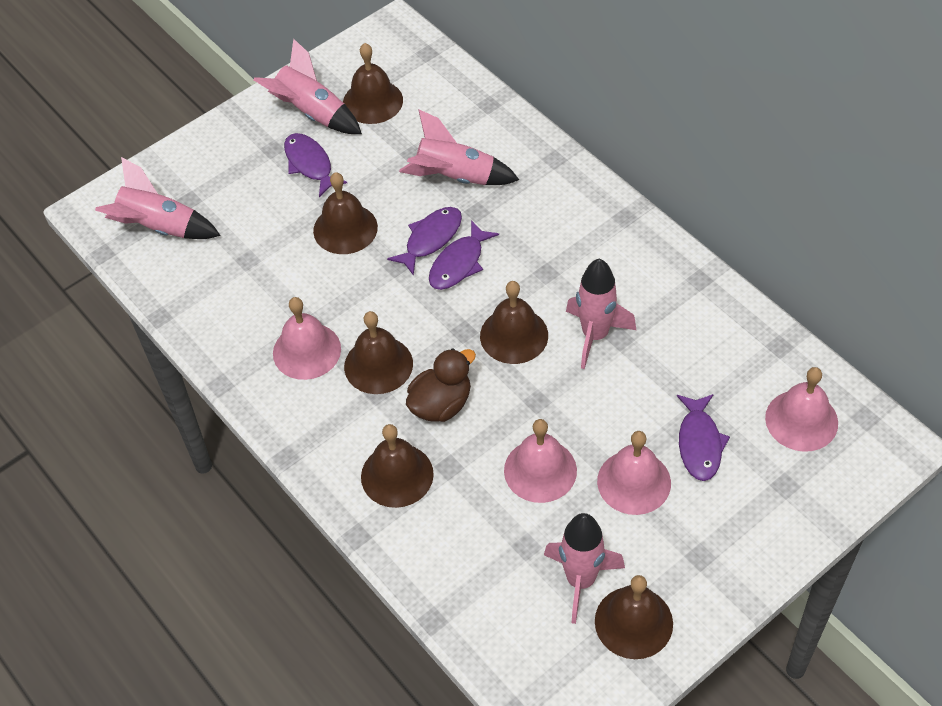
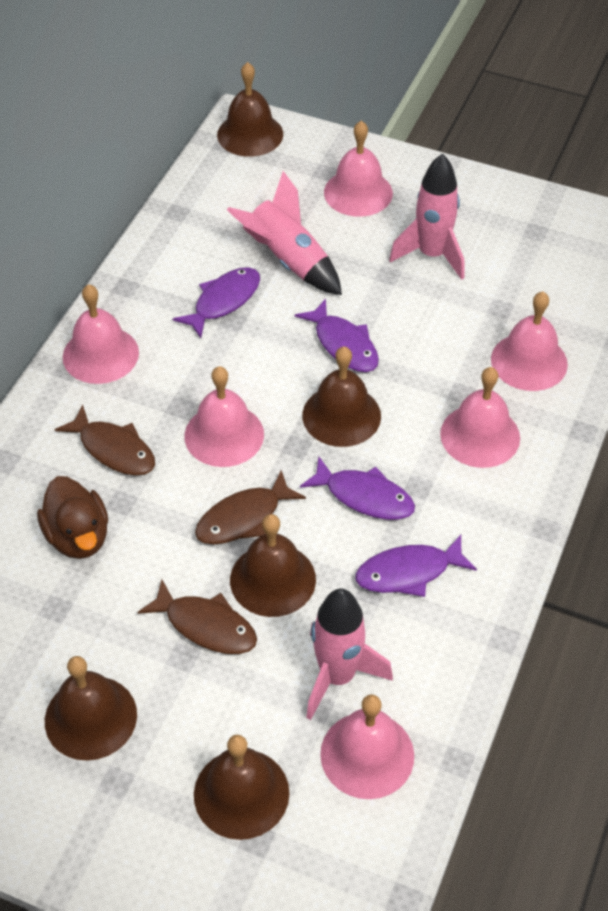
brown bell: [313,172,378,254] [343,43,403,124] [344,311,413,394] [361,424,434,508] [480,281,548,364] [595,575,673,659] = 6 -> [45,656,137,761] [194,734,289,840] [217,62,283,157] [230,514,316,617] [302,347,381,447] = 5
brown fish: none = 0 -> [55,405,155,476] [137,579,257,654] [195,470,306,545] = 3
pink bell: [273,297,341,380] [504,419,577,503] [597,431,671,515] [765,367,838,452] = 4 -> [63,284,139,384] [184,366,264,467] [320,694,414,799] [324,121,393,217] [440,367,520,468] [491,292,568,391] = 6
pink rocket: [95,157,221,239] [254,38,362,134] [399,109,519,185] [544,513,625,624] [566,259,636,369] = 5 -> [227,171,342,295] [306,588,393,720] [389,153,464,280] = 3

